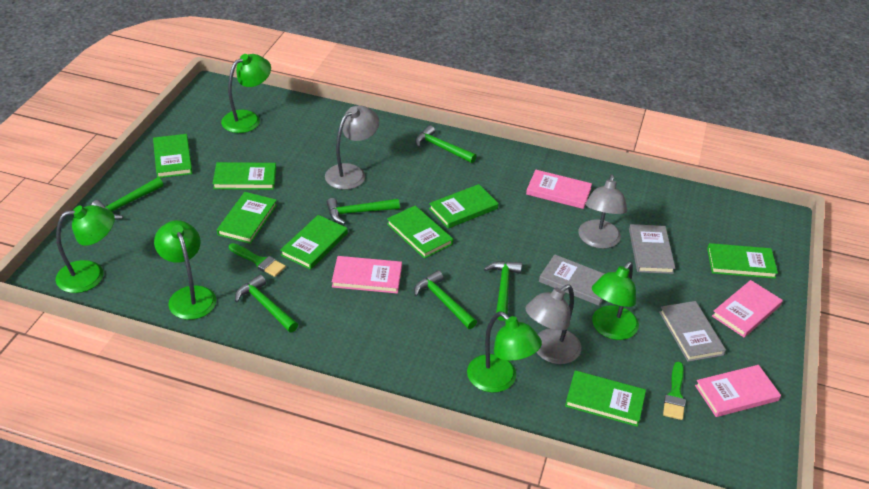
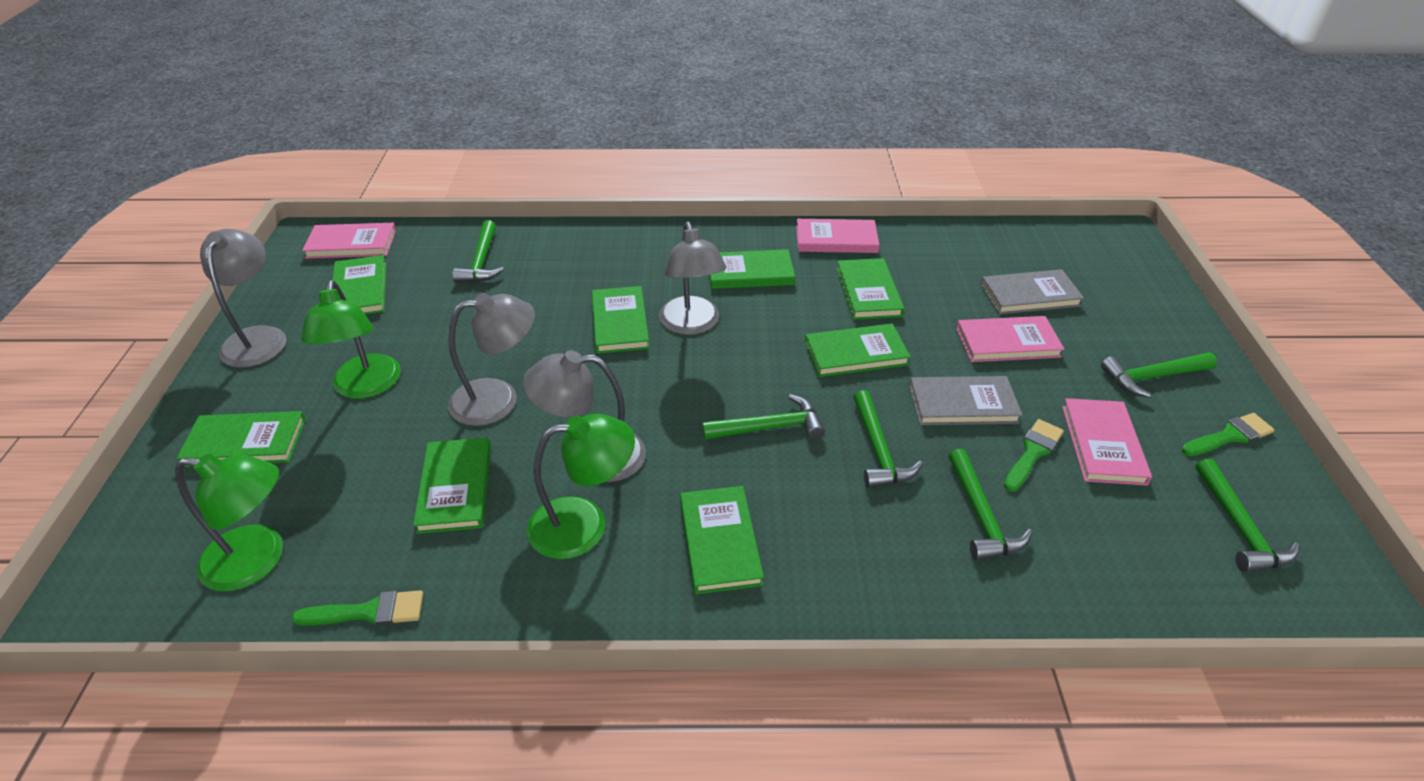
green brush: [229,243,286,277] [663,362,686,420] = 2 -> [292,590,423,626] [1004,419,1064,492] [1181,413,1275,456] = 3
green lamp: [56,205,115,293] [154,220,216,320] [221,54,271,133] [467,311,542,393] [592,262,639,340] = 5 -> [175,453,283,591] [301,280,401,399] [527,414,635,559] = 3
grey book: [539,254,604,306] [629,224,675,274] [659,301,726,362] = 3 -> [909,376,1023,425] [980,269,1084,314] = 2
grey lamp: [325,105,379,190] [525,285,581,364] [578,174,627,249] = 3 -> [200,229,286,368] [448,293,535,426] [523,350,646,482] [659,222,726,335] = 4

